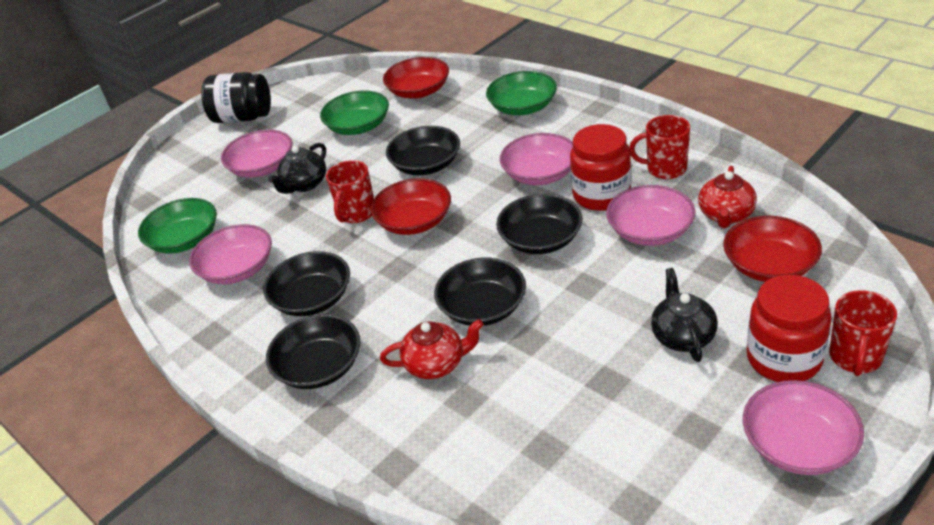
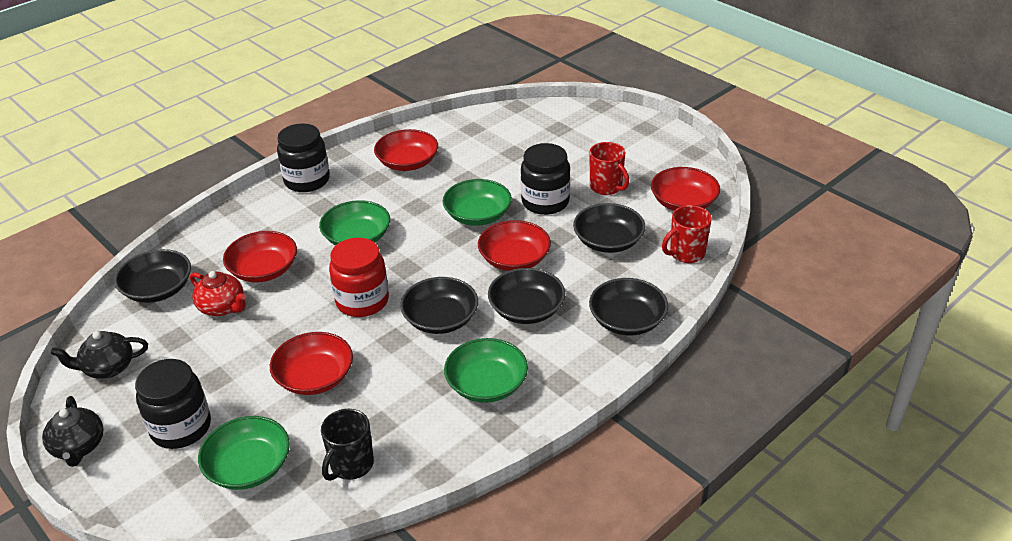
black jar: [201,72,271,123] = 1 -> [135,359,211,449] [277,123,330,192] [521,143,570,215] = 3
black mug: none = 0 -> [321,409,374,481] = 1
green bowl: [138,198,217,254] [320,90,389,135] [486,71,557,115] = 3 -> [198,416,290,490] [319,200,390,245] [442,179,512,226] [444,338,528,403] = 4
pink bowl: [189,224,272,284] [221,130,292,178] [500,133,573,185] [606,185,696,246] [743,380,864,475] = 5 -> none = 0
red bowl: [371,178,451,235] [383,57,449,98] [723,216,822,282] = 3 -> [223,231,297,282] [270,332,353,395] [374,129,438,171] [478,220,551,271] [651,167,720,211] = 5
red jar: [570,124,631,211] [747,275,832,382] = 2 -> [329,238,389,317] = 1
red mug: [326,160,374,223] [629,115,690,179] [829,290,897,376] = 3 -> [589,142,629,195] [662,205,712,263] = 2
red teapot: [380,319,484,379] [698,166,757,228] = 2 -> [190,271,246,316] = 1

